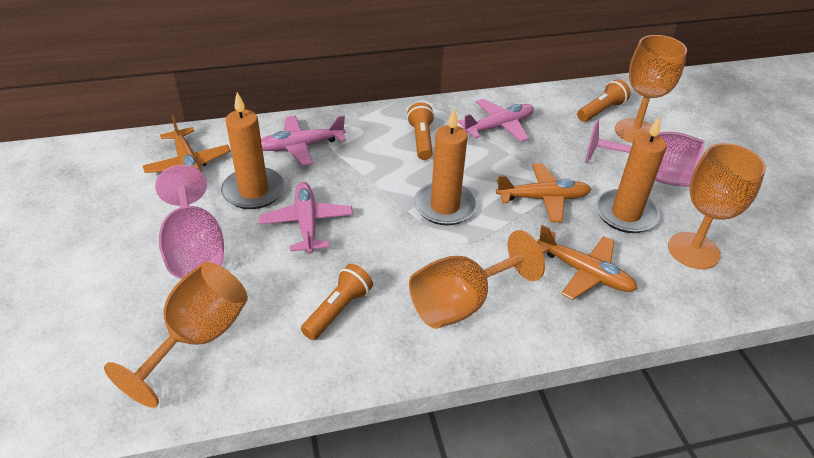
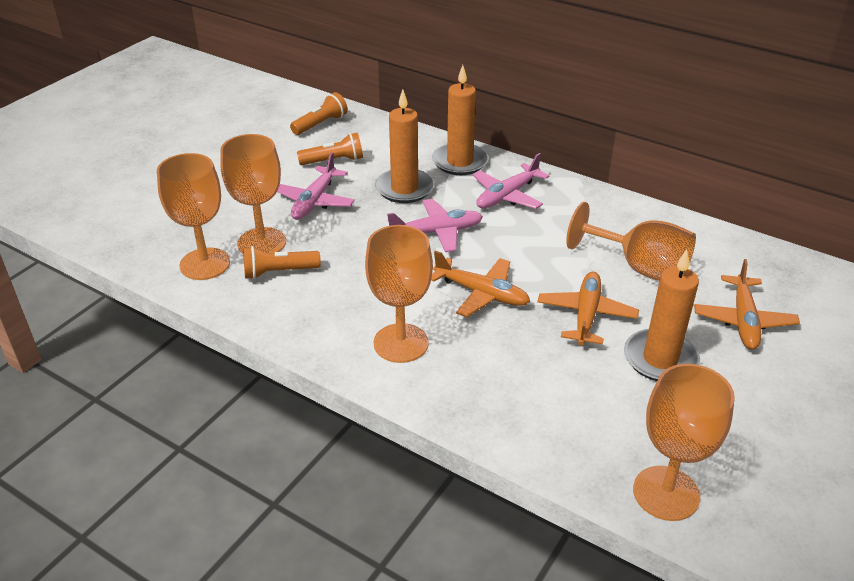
orange goblet: [104,262,248,408] [409,230,545,329] [615,35,687,143] [668,143,766,269] = 4 -> [157,153,230,280] [220,134,286,253] [365,225,433,363] [566,202,696,281] [633,364,735,521] = 5
pink goblet: [155,165,224,279] [585,119,704,187] = 2 -> none = 0

